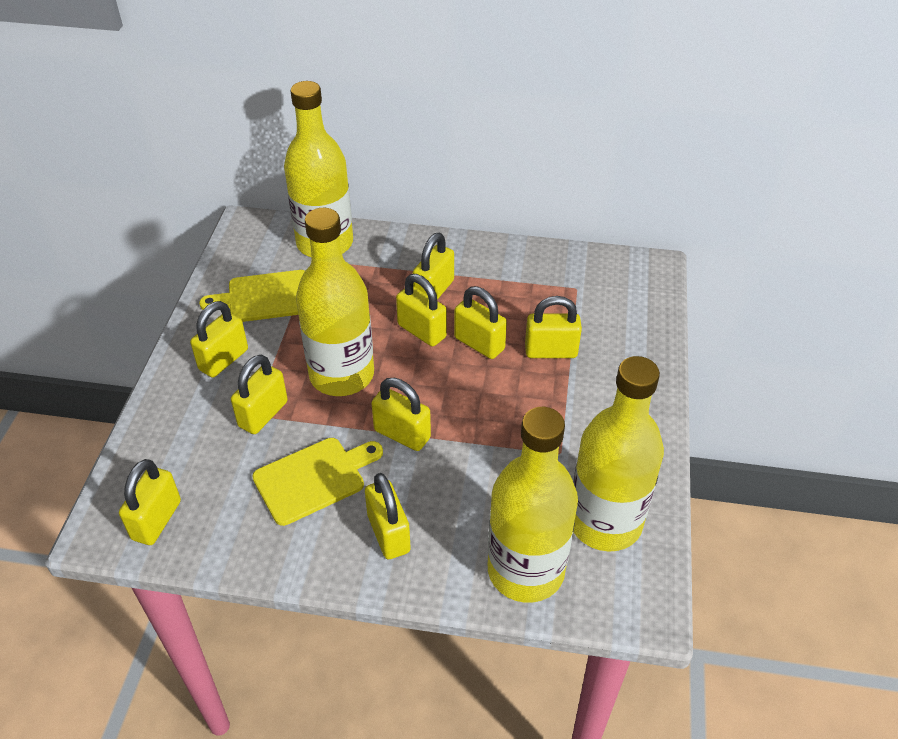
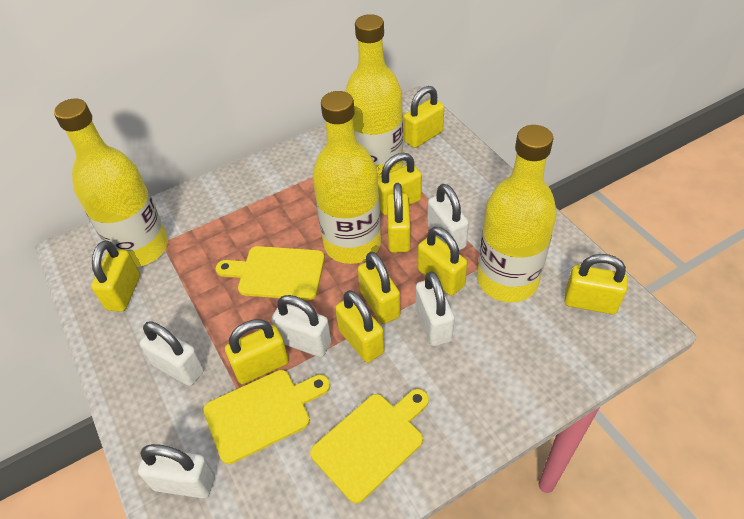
white padlock: none = 0 -> [138,444,215,498] [140,321,204,386] [271,295,331,357] [415,271,454,346] [427,184,469,250] = 5
yellow cutting board: [199,270,305,322] [252,438,383,526] = 2 -> [203,370,330,464] [216,246,325,300] [310,389,429,504] = 3

